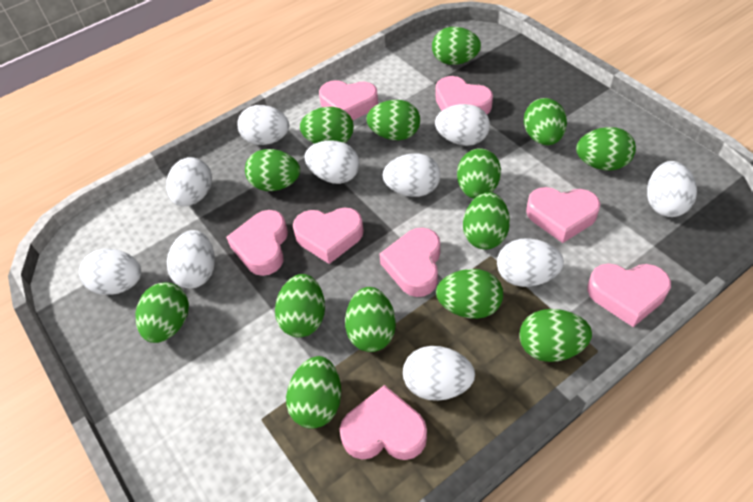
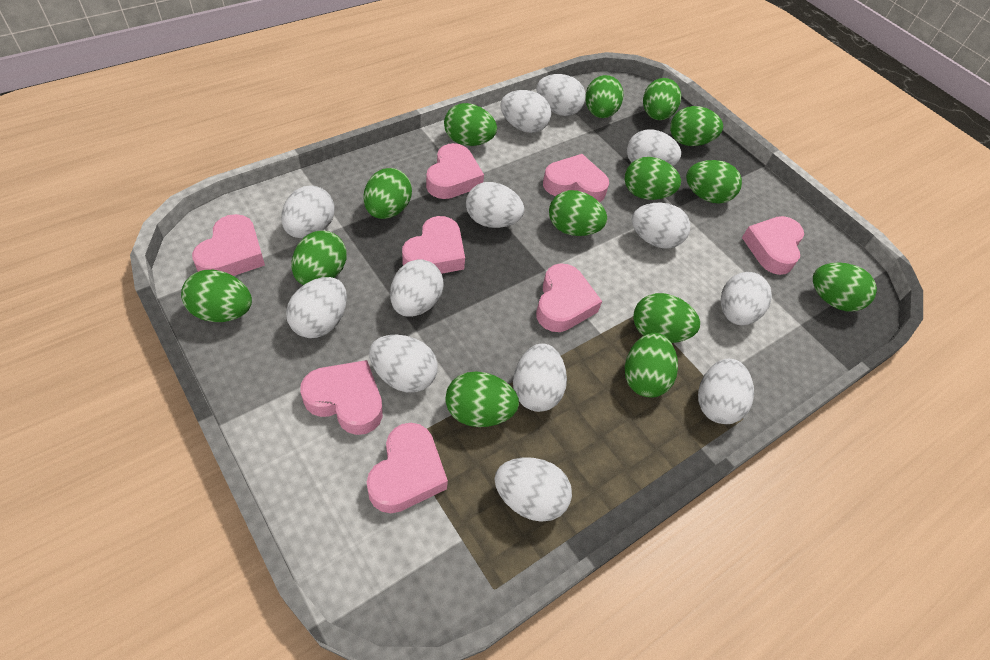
white egg: [79,249,141,295] [166,157,212,206] [167,230,215,288] [238,105,289,145] [304,140,360,184] [382,153,440,197] [403,346,475,401] [435,104,490,146] [497,238,564,287] [647,161,697,217] = 10 -> [281,186,335,238] [286,277,347,338] [369,335,438,392] [390,259,444,317] [466,182,524,228] [495,457,572,522] [500,90,551,133] [513,343,567,412] [536,74,586,116] [627,129,681,166] [632,203,690,249] [698,359,754,424] [721,272,772,326] = 13

